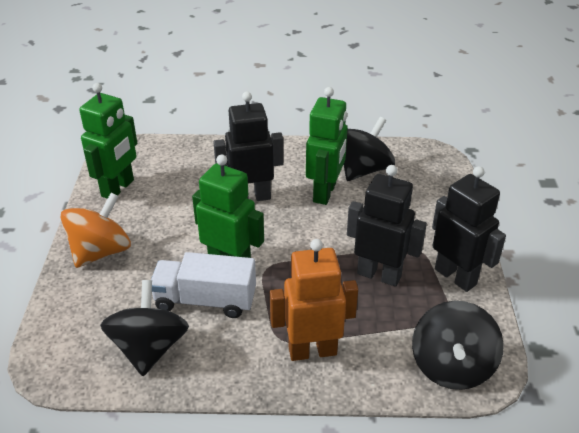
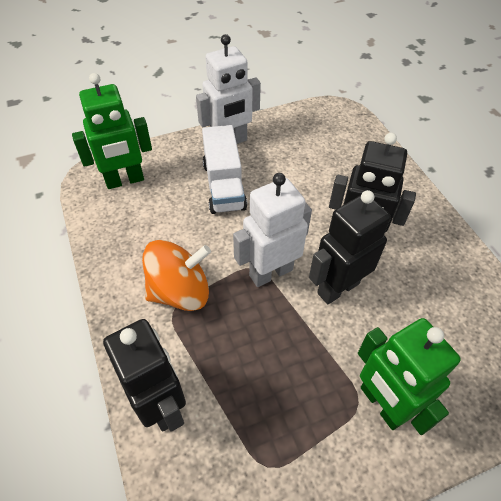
black spinning top: [100,280,189,376] [343,117,395,181] [412,301,504,390] = 3 -> none = 0
green robot: [79,83,137,199] [192,154,264,258] [306,87,347,205] = 3 -> [72,73,152,189] [358,318,461,435] = 2
orange robot: [270,239,358,361] = 1 -> none = 0
white robot: none = 0 -> [196,34,261,144] [233,173,312,287] = 2

